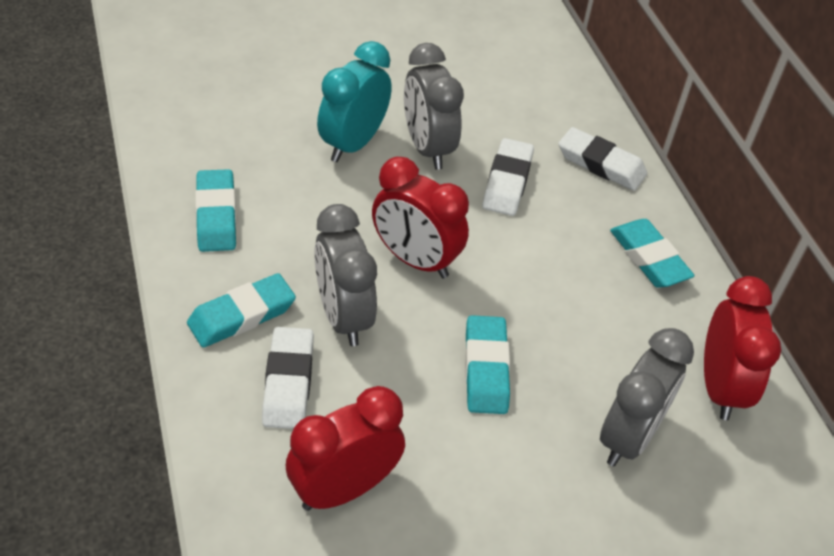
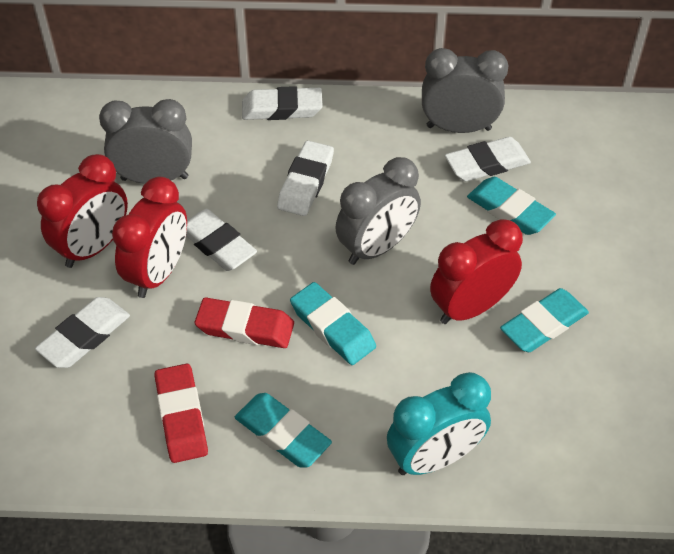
red eraser: none = 0 -> [155,364,208,463] [195,298,294,348] = 2
white eraser: [262,327,314,429] [482,138,534,216] [558,127,647,191] = 3 -> [35,297,130,368] [186,209,257,271] [242,86,323,120] [277,141,334,216] [445,137,531,181] = 5

